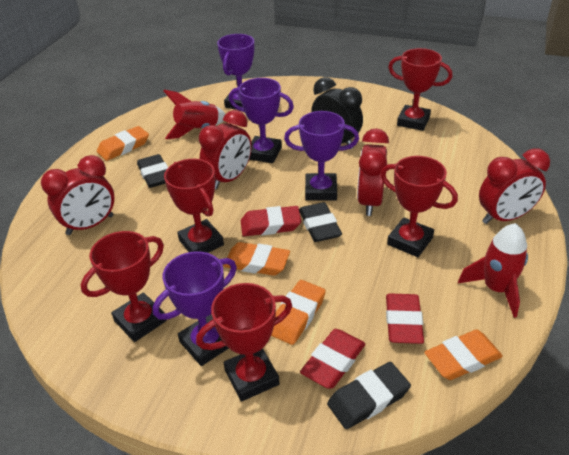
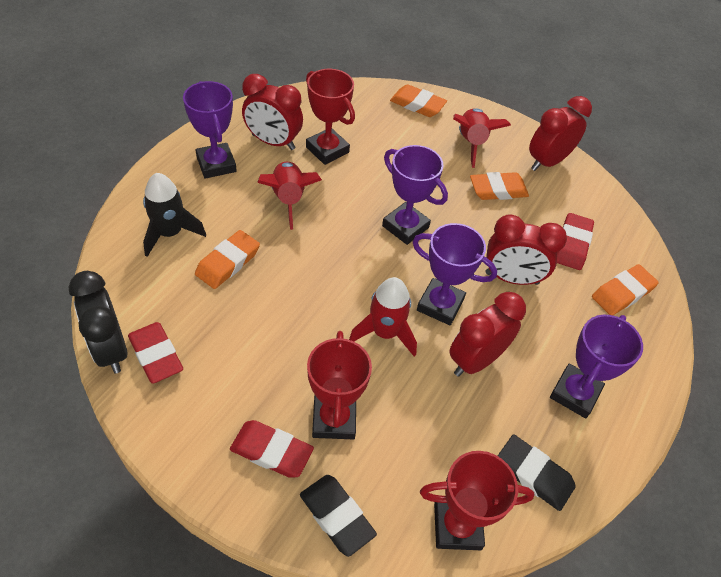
black eraser: [137,154,168,188] [299,202,342,242] [327,362,411,429] = 3 -> [300,475,377,557] [498,434,576,511] = 2
black rocket: none = 0 -> [143,173,206,257] = 1
red rocket: [164,90,225,139] [458,223,528,318] = 2 -> [257,162,322,230] [349,277,417,356] [453,109,511,168] = 3
red trophy: [81,231,167,342] [164,159,224,253] [196,283,292,402] [380,156,458,257] [388,48,452,131] = 5 -> [306,69,355,165] [307,331,372,439] [420,451,534,550] = 3

